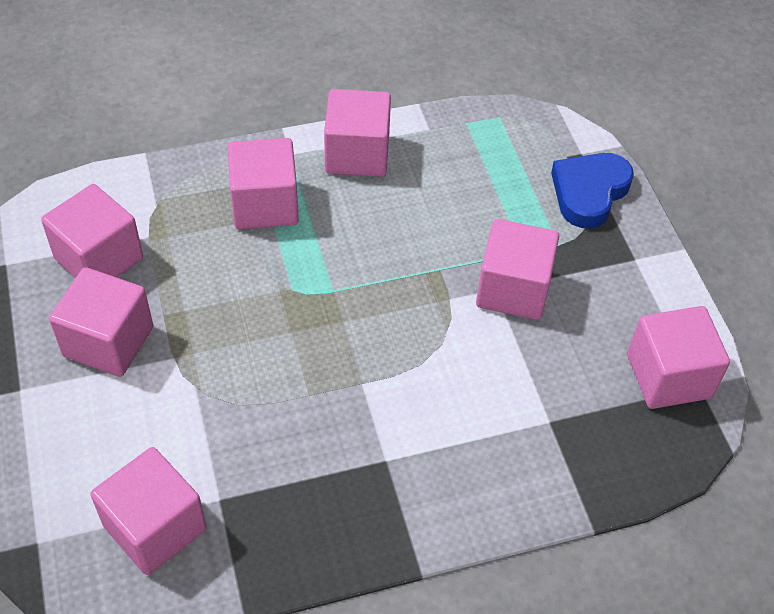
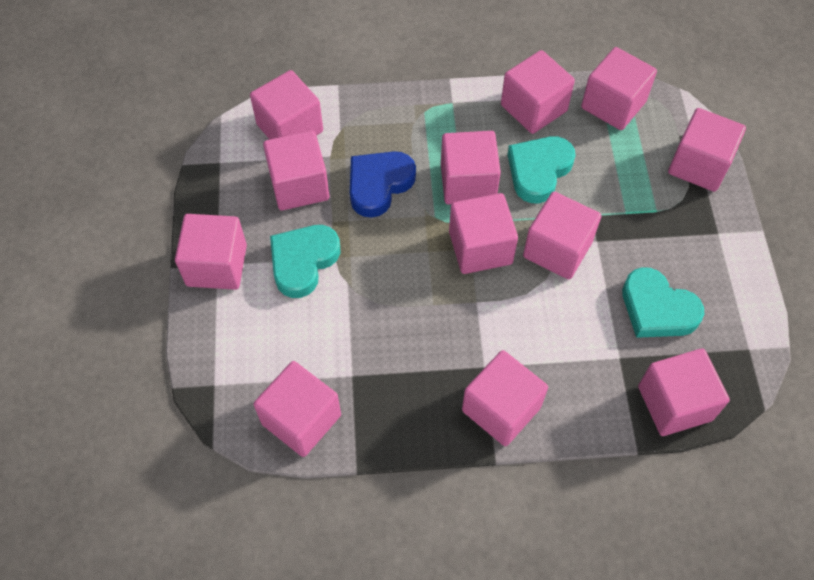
pink cube: [41,184,143,278] [49,267,153,377] [90,447,207,575] [228,138,299,229] [324,89,391,177] [476,219,559,320] [627,306,730,409] = 7 -> [175,214,247,290] [250,70,323,140] [253,361,341,457] [263,131,329,210] [441,131,501,205] [449,193,518,274] [462,350,548,446] [501,50,575,134] [523,192,601,279] [581,47,657,130] [638,348,730,436] [668,108,746,192] = 12
turquoise heart: none = 0 -> [270,225,340,298] [507,136,576,203] [622,267,704,338] = 3

